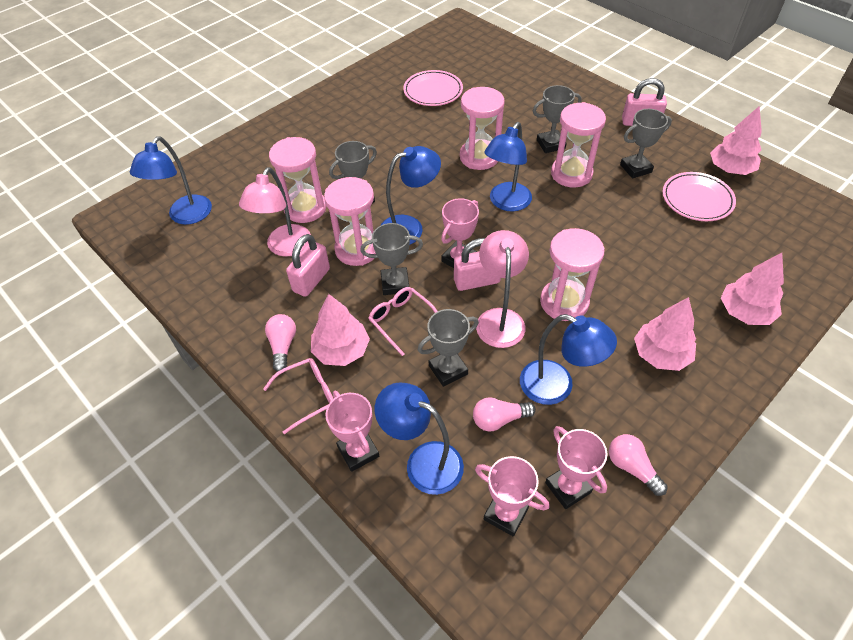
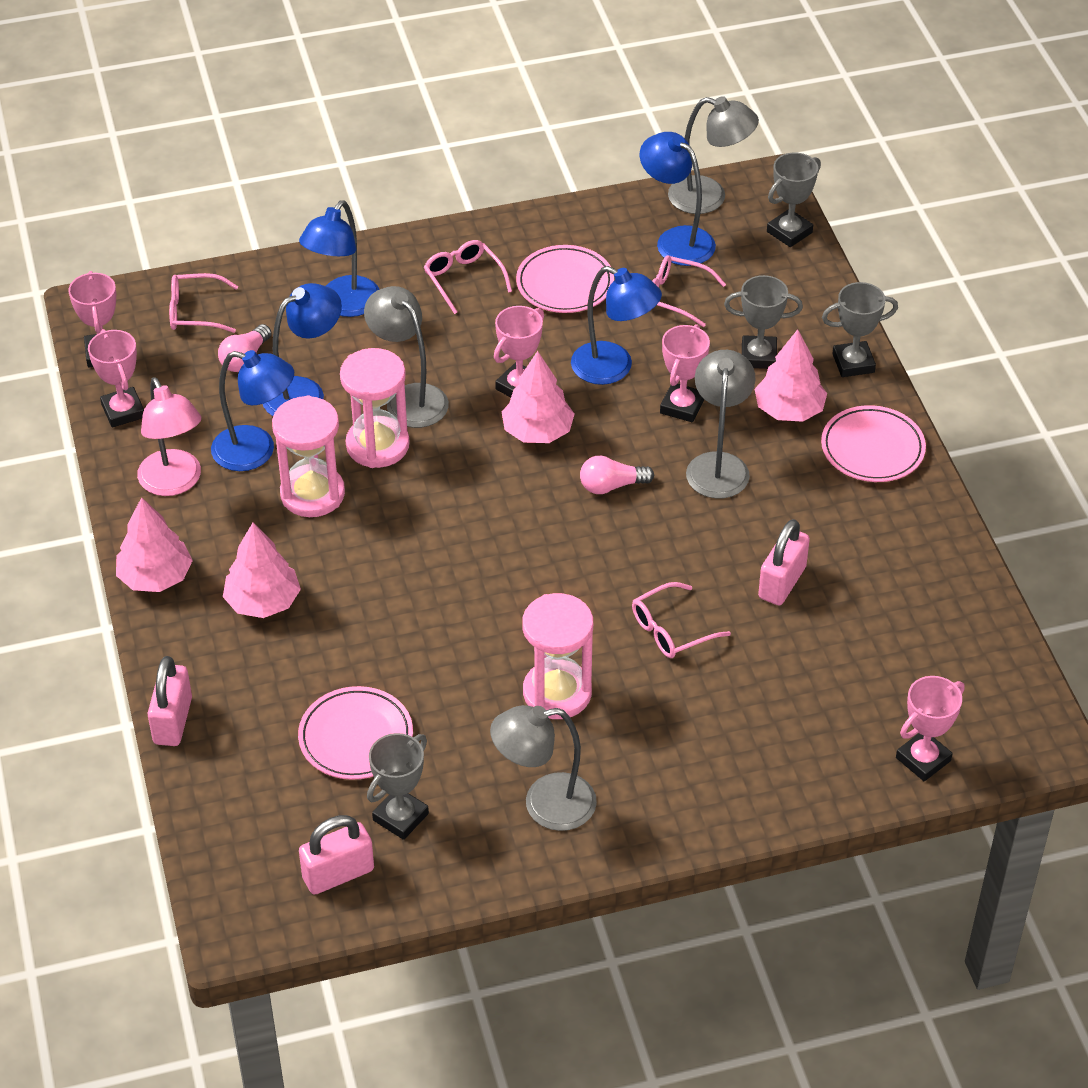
grey lamp: none = 0 -> [364,286,449,428] [490,705,597,831] [668,96,759,214] [686,350,755,499] = 4
grey trophy: [329,141,377,203] [360,223,423,295] [418,309,479,387] [533,85,582,153] [620,109,672,179] = 5 -> [367,733,429,840] [724,275,803,369] [767,152,821,247] [822,282,898,377] = 4
pink glasses: [263,358,333,434] [368,287,438,356] = 2 -> [169,273,238,333] [424,240,512,314] [632,582,731,658] [652,256,726,327] = 4
pink hourglass: [269,137,326,223] [324,177,376,266] [460,87,505,170] [540,228,605,321] [551,102,606,187] = 5 -> [272,396,345,517] [340,348,410,468] [522,593,593,719] = 3
pink lamp: [239,167,311,257] [476,230,529,348] = 2 -> [137,377,201,496] = 1
pink light bulb: [265,314,296,372] [473,397,536,432] [609,434,668,496] = 3 -> [218,324,272,372] [580,456,654,494] = 2
pink plate: [403,70,463,106] [662,172,736,221] = 2 -> [298,686,413,780] [516,245,614,313] [821,405,926,482] = 3
pink trophy: [325,391,379,472] [441,198,479,268] [475,456,550,537] [545,426,608,509] = 4 -> [68,271,116,368] [88,329,144,427] [494,306,544,397] [660,324,710,422] [896,676,965,781] = 5

